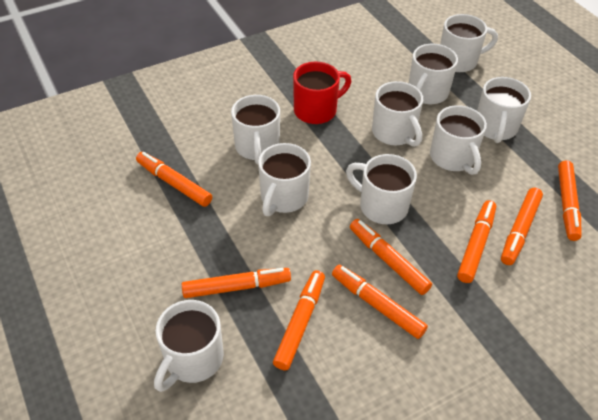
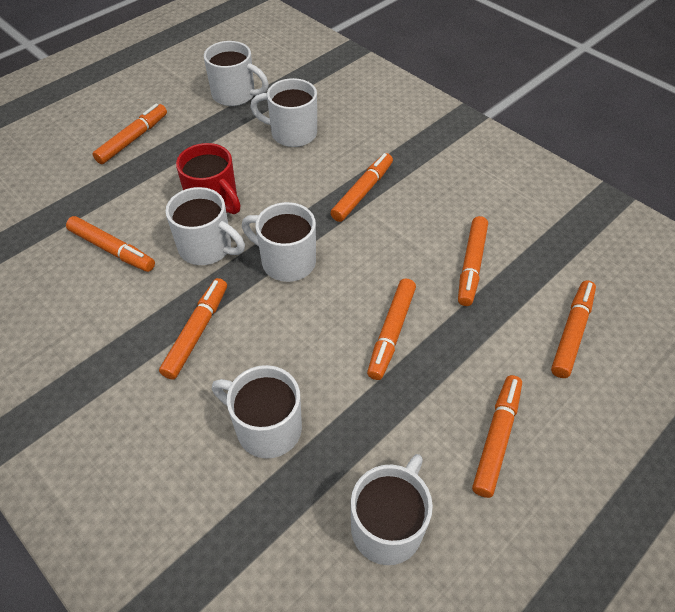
white mug: [154,300,223,392] [231,95,280,164] [258,143,311,216] [346,154,417,224] [372,81,423,147] [409,44,458,104] [430,105,487,175] [440,14,498,72] [477,77,531,143] = 9 -> [165,187,245,265] [204,41,269,106] [212,365,302,458] [242,202,316,282] [250,78,317,147] [351,454,433,565] = 6

